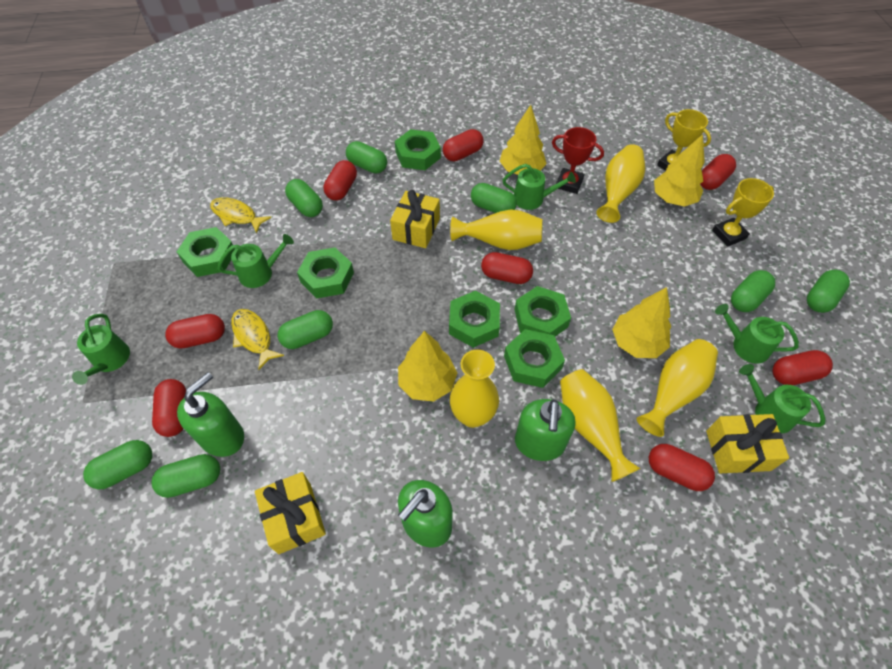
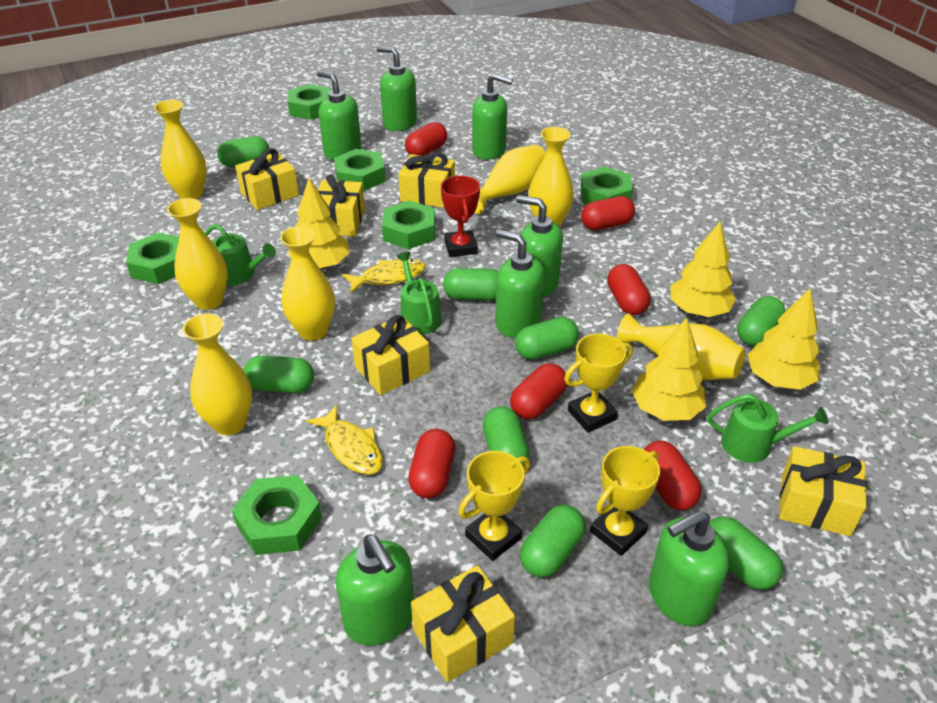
green soap dispenser: [177,372,244,457] [398,480,453,548] [515,399,576,461] = 3 -> [317,71,361,160] [336,534,414,646] [377,46,417,131] [472,73,513,160] [495,229,545,338] [516,195,563,298] [649,510,729,626] = 7
green watering can: [72,314,130,385] [217,234,294,288] [503,164,576,210] [715,304,799,364] [739,364,825,434] = 5 -> [205,224,276,285] [396,252,442,335] [708,394,829,463] = 3
red capsule: [152,379,186,437] [165,314,225,349] [324,160,357,200] [443,129,484,161] [481,252,533,284] [649,444,715,491] [700,154,736,190] [772,350,833,385] = 8 -> [405,122,447,156] [408,429,455,498] [510,363,567,419] [581,196,635,230] [607,264,651,315] [644,441,701,510] = 6
yellow gift: [255,472,326,554] [390,190,440,248] [706,414,789,473] = 3 -> [235,148,299,210] [318,175,365,236] [351,315,430,395] [399,152,455,208] [411,565,515,682] [779,446,867,536] = 6
yellow trophy: [657,109,711,171] [712,178,774,247] = 2 -> [458,451,530,561] [564,334,633,433] [590,446,660,556] = 3
yellow vase: [450,209,543,250] [450,350,499,428] [560,369,640,482] [597,144,645,223] [637,339,718,437] = 5 -> [154,100,207,199] [167,198,228,310] [183,314,252,435] [280,226,335,341] [475,145,546,214] [528,127,574,227] [617,313,745,380] = 7

